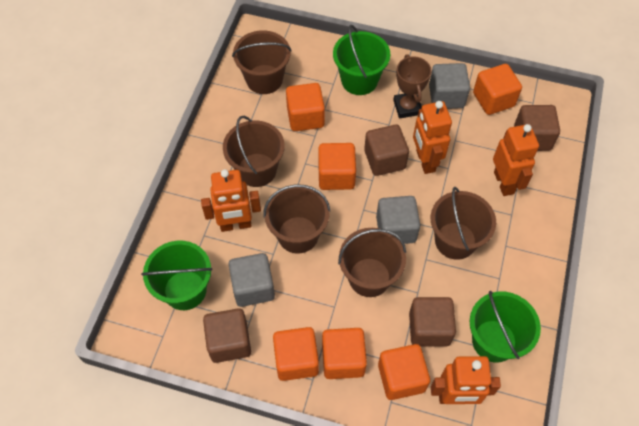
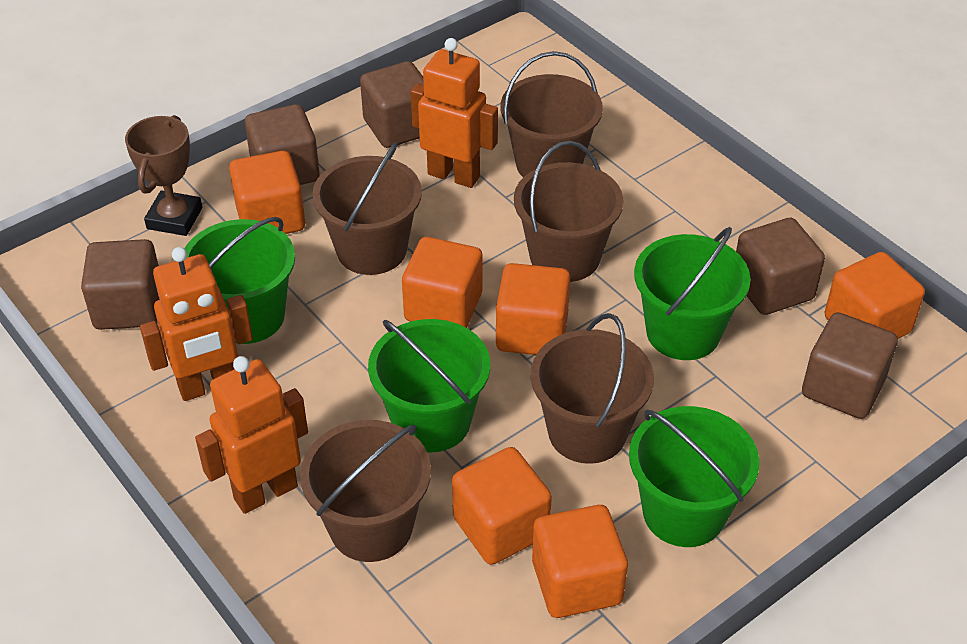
brown cube: [203,308,251,363] [364,125,409,176] [409,297,456,347] [514,105,560,151] = 4 -> [81,239,160,330] [245,104,320,185] [360,61,424,148] [736,218,825,315] [802,312,898,419] = 5
green bucket: [141,241,213,310] [333,25,390,95] [470,291,541,363] = 3 -> [184,217,295,344] [368,319,490,452] [629,406,760,547] [634,227,751,360] = 4
grey cube: [229,253,275,307] [376,196,420,244] [429,63,470,109] = 3 -> none = 0
orange robot: [201,169,261,232] [413,101,452,174] [431,356,501,404] [493,124,539,196] = 4 -> [140,247,253,401] [195,356,308,514] [411,38,498,188] = 3

